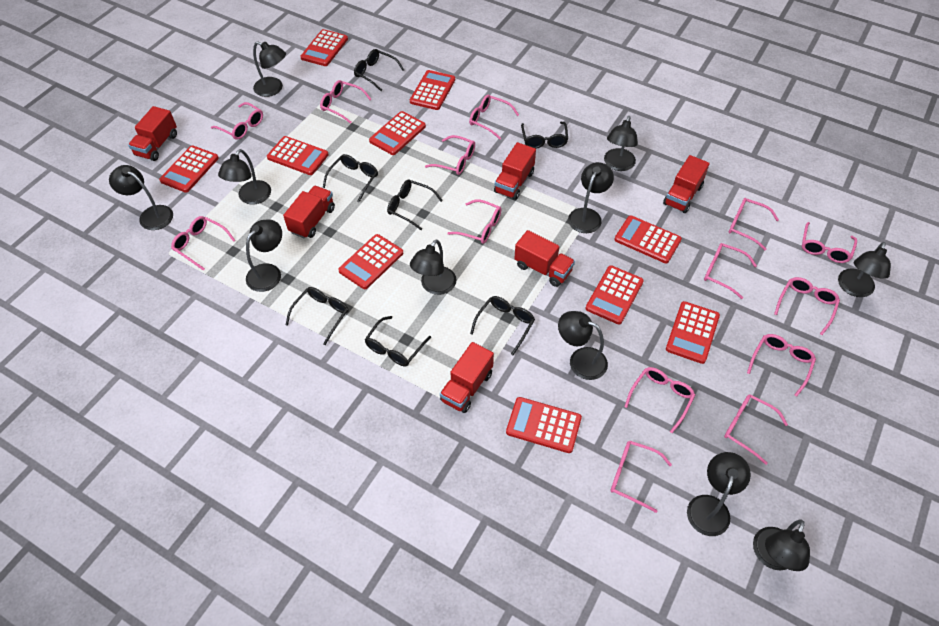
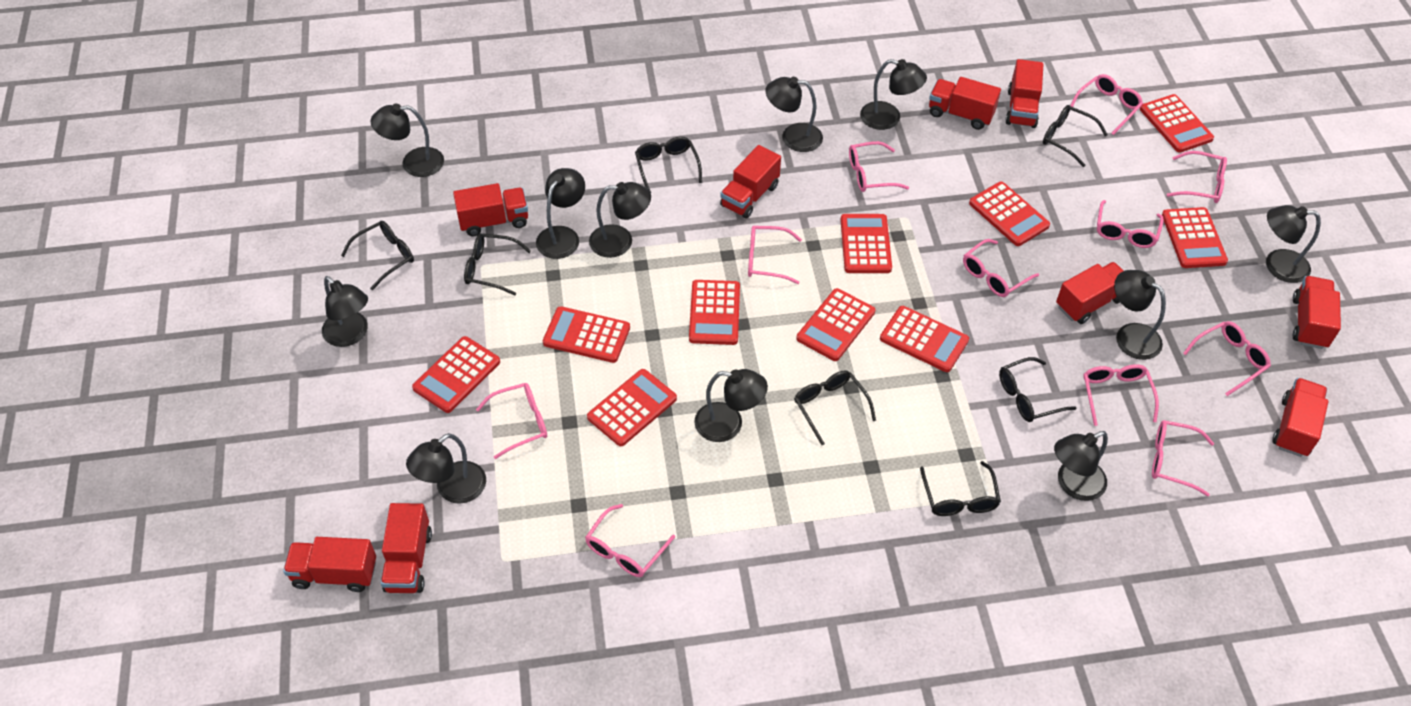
pink glasses: [171,216,235,271] [211,102,263,140] [320,80,371,124] [425,135,475,175] [447,199,501,244] [469,95,519,139] [610,441,672,513] [624,367,695,433] [704,243,757,299] [724,395,788,465] [729,198,779,250] [747,334,816,397] [774,277,840,335] [802,222,857,263] = 14 -> [476,383,547,459] [585,504,675,577] [748,226,802,284] [849,141,909,192] [963,239,1039,297] [1070,74,1143,135] [1083,364,1159,426] [1097,200,1164,248] [1152,420,1214,496] [1167,151,1227,203] [1183,321,1271,396] = 11
red truck: [128,106,177,161] [283,186,335,239] [440,342,494,413] [494,142,536,200] [514,230,575,287] [663,155,710,213] = 6 -> [283,537,376,592] [381,503,432,593] [453,183,528,236] [720,145,781,219] [929,77,1001,130] [1005,59,1044,128] [1056,262,1124,324] [1272,378,1329,457] [1293,276,1341,349] = 9

